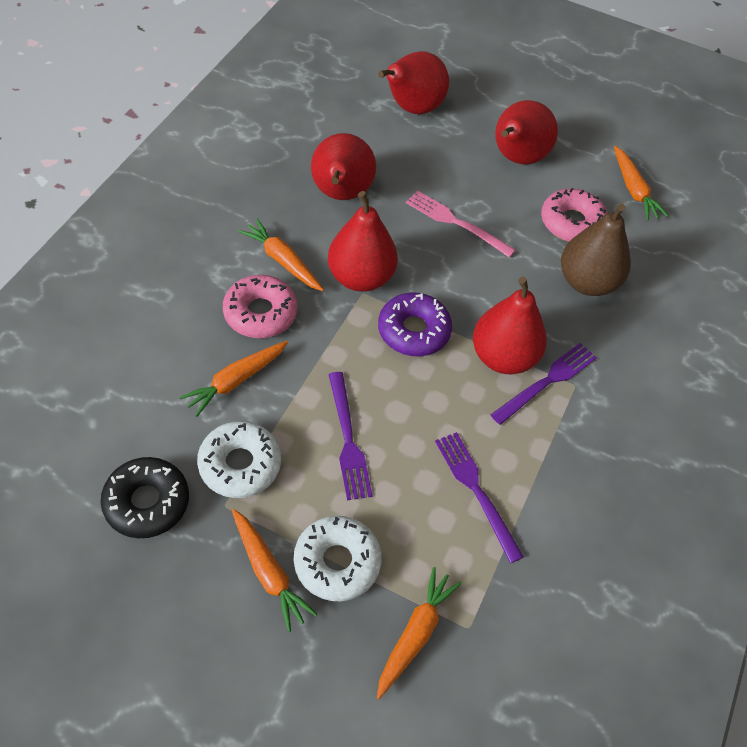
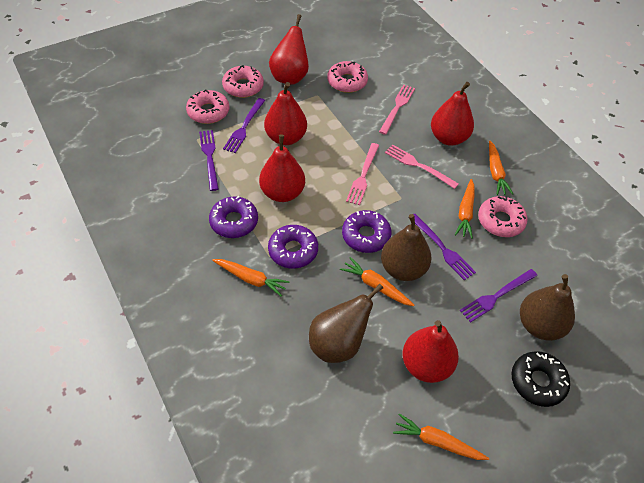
brown pear: [561,203,631,296] = 1 -> [309,284,383,363] [381,214,432,281] [520,274,575,341] = 3
pink donut: [223,275,298,338] [541,188,608,242] = 2 -> [186,89,230,124] [222,65,264,98] [327,61,368,93] [478,196,528,237] = 4
pink fork: [406,190,516,258] = 1 -> [346,143,379,205] [379,84,415,135] [385,144,459,189] = 3
purple donut: [378,292,452,357] = 1 -> [209,196,258,238] [268,225,318,269] [342,210,391,253] = 3
purple fork: [328,372,372,500] [435,432,524,563] [491,343,597,425] = 3 -> [199,130,219,191] [223,98,265,153] [408,214,476,280] [460,269,538,323] = 4
white donut: [197,421,281,498] [294,516,382,601] = 2 -> none = 0

